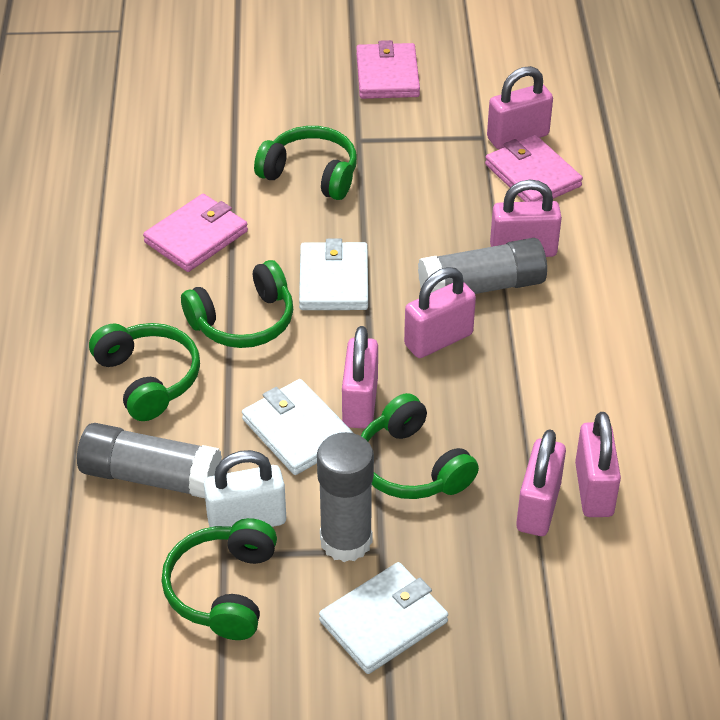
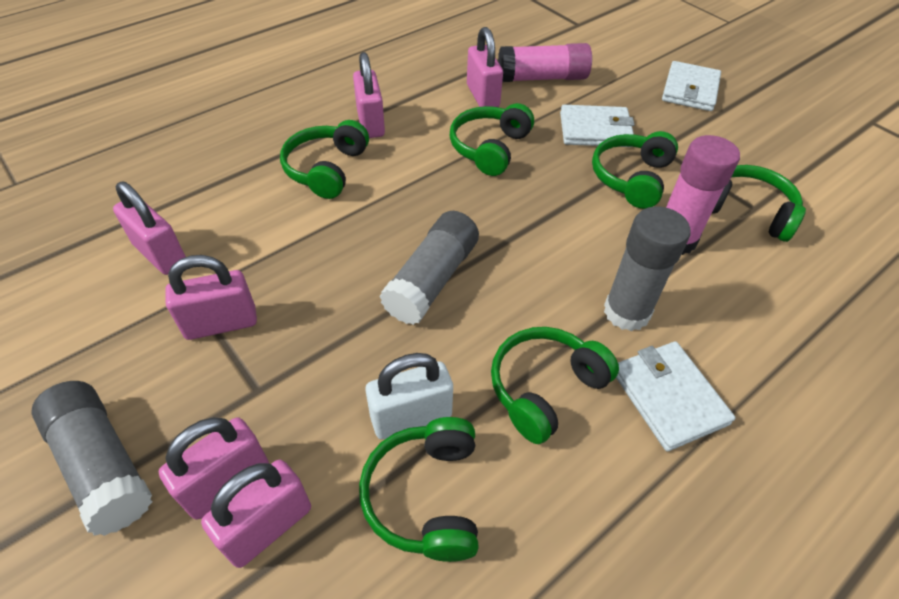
green headphones: [89,323,200,421] [161,518,277,640] [181,260,293,348] [254,126,357,200] [361,393,479,499] = 5 -> [280,120,369,199] [359,417,478,562] [450,103,534,176] [491,327,619,444] [592,131,678,209] [712,165,806,242] = 6
pink glue stick: none = 0 -> [498,43,592,82] [666,135,740,255] = 2
pink wallet: [143,194,248,272] [356,40,420,99] [485,135,583,202] = 3 -> none = 0

